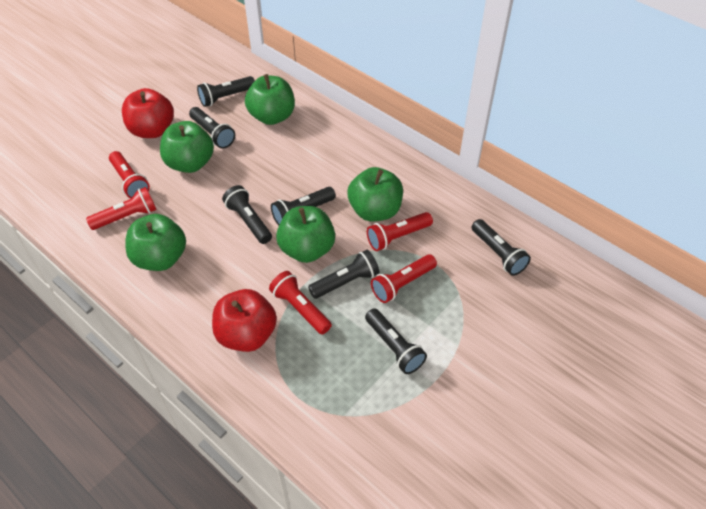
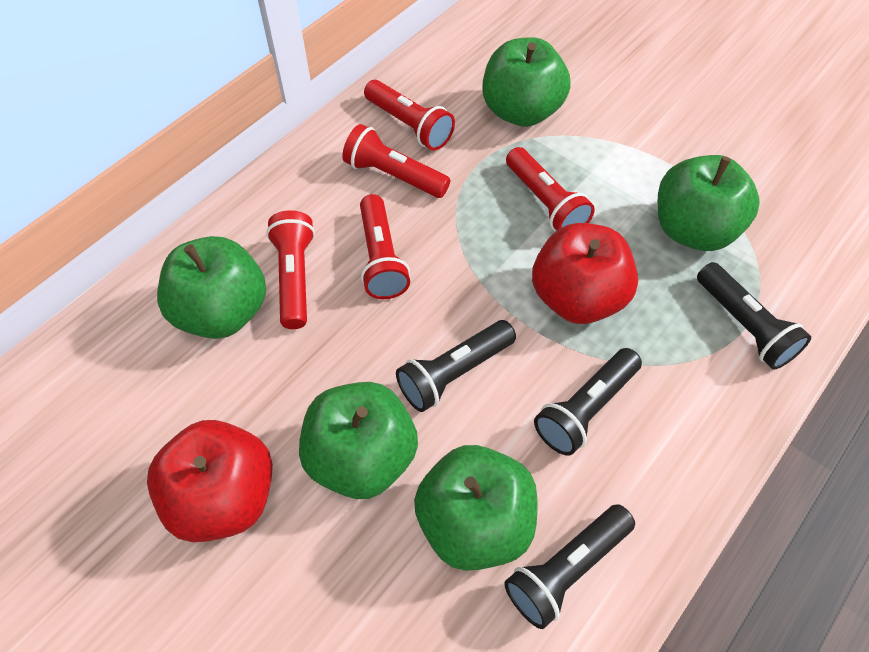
black flashlight: [189,107,235,149] [197,76,255,107] [222,185,272,244] [271,187,336,225] [308,250,379,299] [365,308,427,374] [472,219,531,276] = 7 -> [396,320,516,412] [504,504,635,629] [534,348,642,456] [697,262,811,370] = 4

